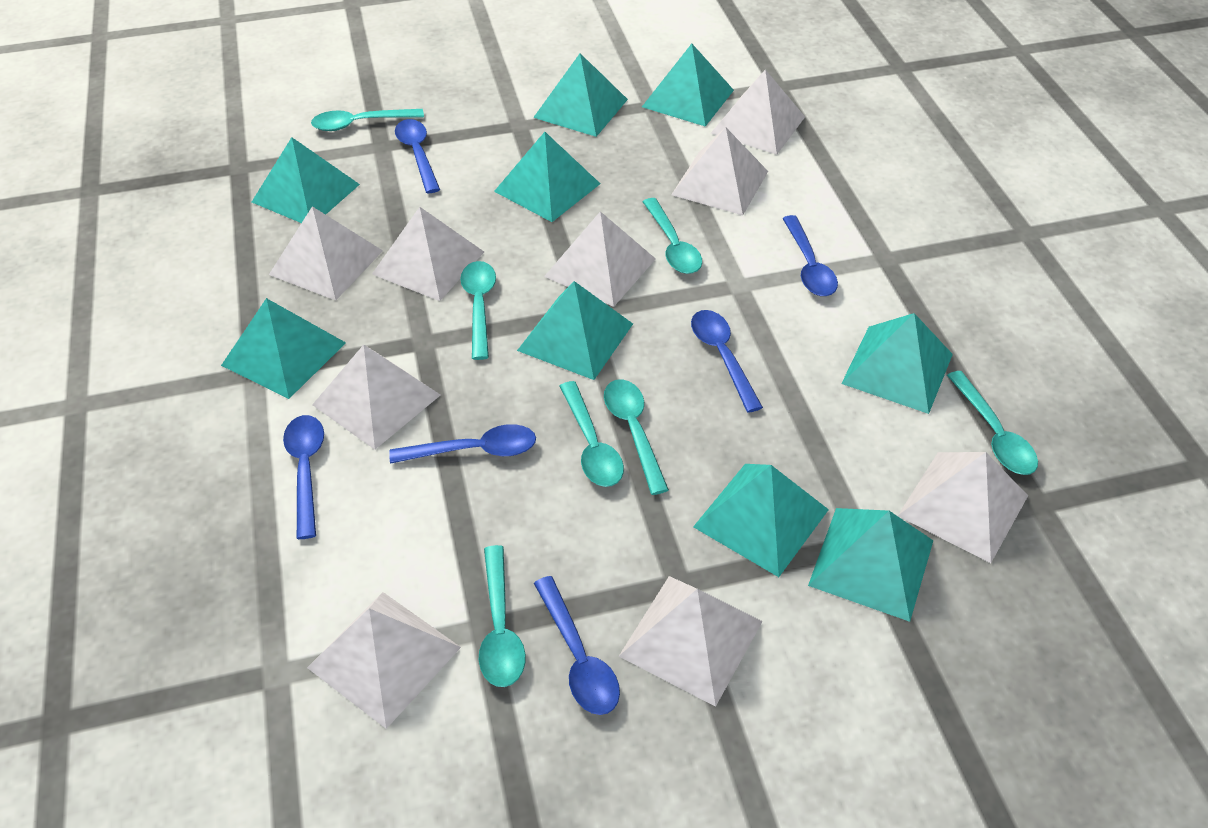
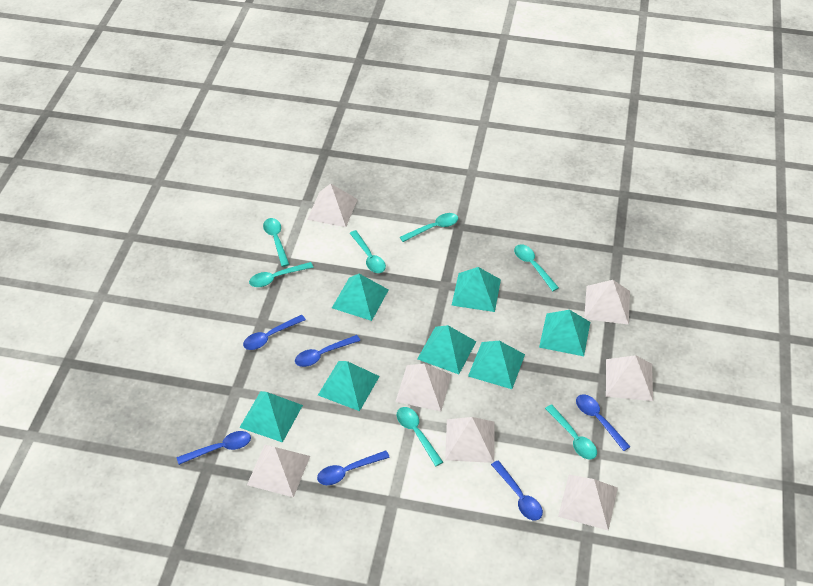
turquoise pyramid: [221,298,346,399] [252,137,360,223] [494,132,600,222] [517,281,633,380] [533,53,628,137] [642,44,734,127] [693,464,829,577] [808,508,933,622] [841,313,953,414] = 9 -> [239,391,303,443] [318,361,380,411] [332,274,389,321] [417,325,477,374] [451,267,501,312] [468,341,525,389] [539,310,590,356] = 7
white pyramid: [269,206,383,300] [307,592,461,729] [312,345,440,450] [372,207,484,301] [544,211,656,307] [619,576,763,707] [671,127,768,215] [711,70,805,155] [898,452,1028,563] = 9 -> [247,445,310,498] [307,184,358,227] [396,364,452,411] [445,417,495,463] [558,475,618,530] [584,280,630,325] [606,355,653,401] = 7

